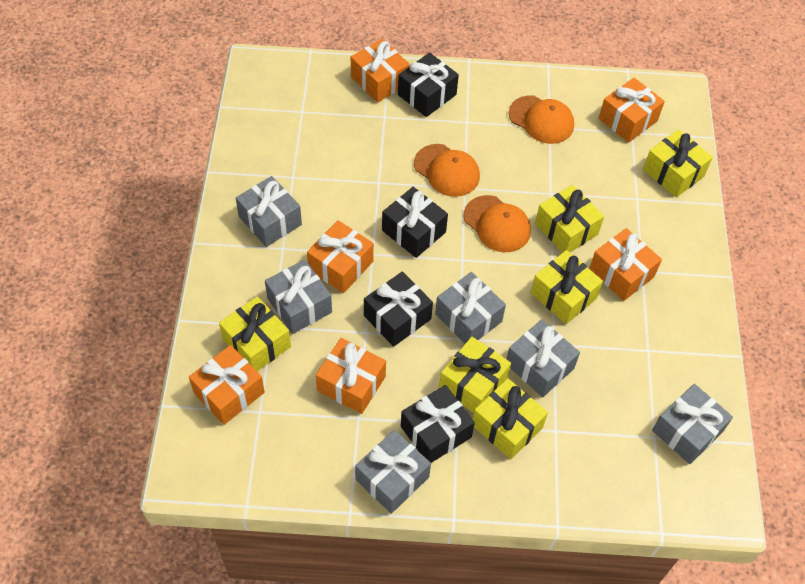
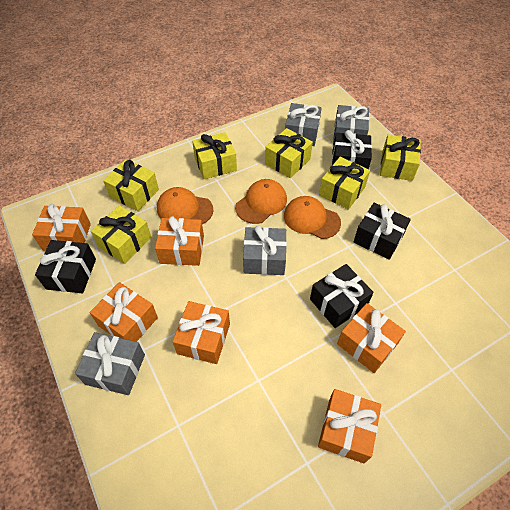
grey gift: [236,176,302,247] [265,260,332,334] [355,430,431,514] [435,272,506,344] [507,319,580,397] [652,384,733,464] = 6 -> [75,332,145,395] [243,226,287,275] [285,103,322,146] [333,105,369,144] = 4

